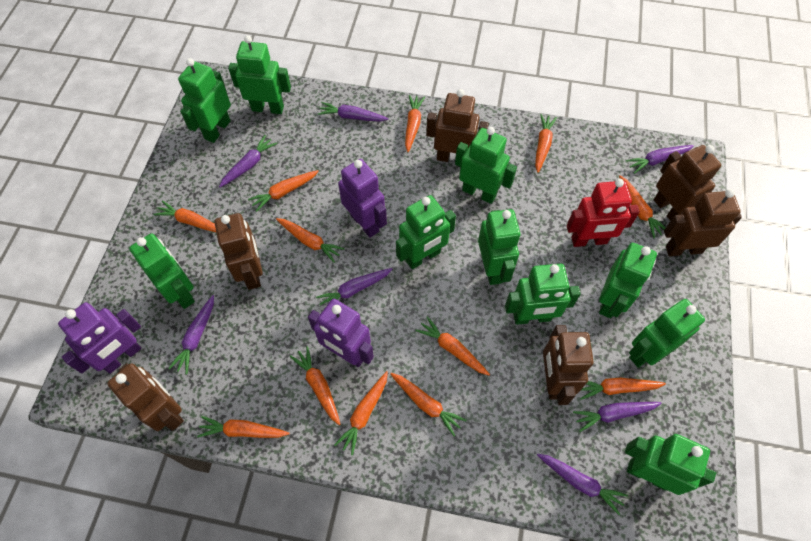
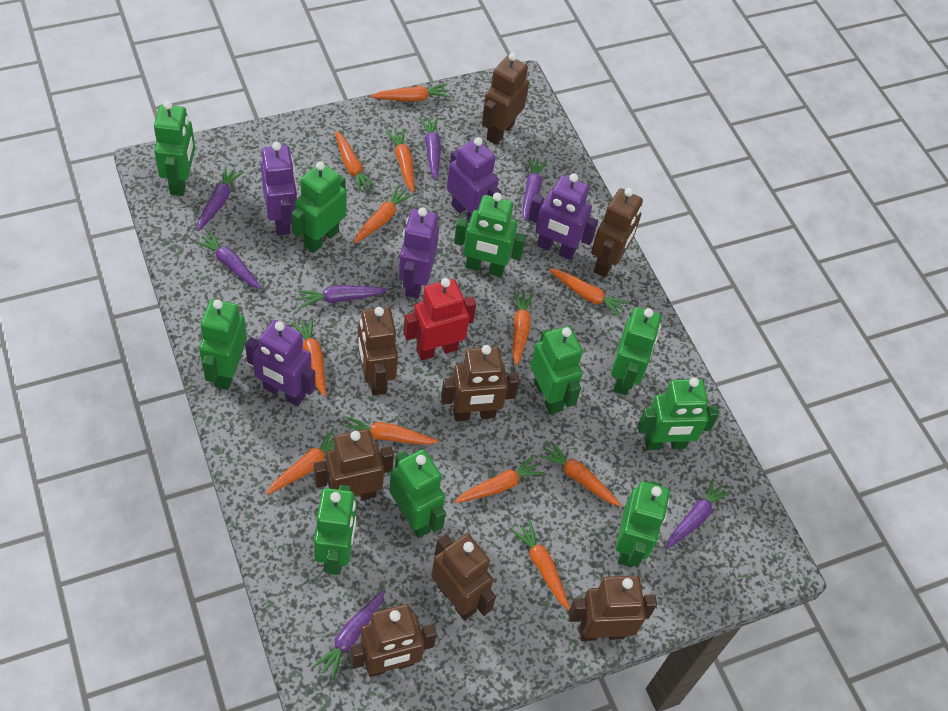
brown robot: [107,363,184,431] [214,213,263,290] [426,89,489,162] [543,325,594,405] [654,145,721,221] [664,189,742,256] = 6 -> [314,429,394,500] [350,604,436,677] [357,307,398,396] [431,534,496,620] [441,345,519,421] [482,53,529,145] [568,575,657,641] [591,188,643,277] = 8
purple robot: [58,302,141,374] [308,299,374,367] [338,159,387,238] = 3 -> [245,320,316,406] [261,142,297,236] [399,207,439,299] [447,137,501,223] [528,173,598,260] = 5

